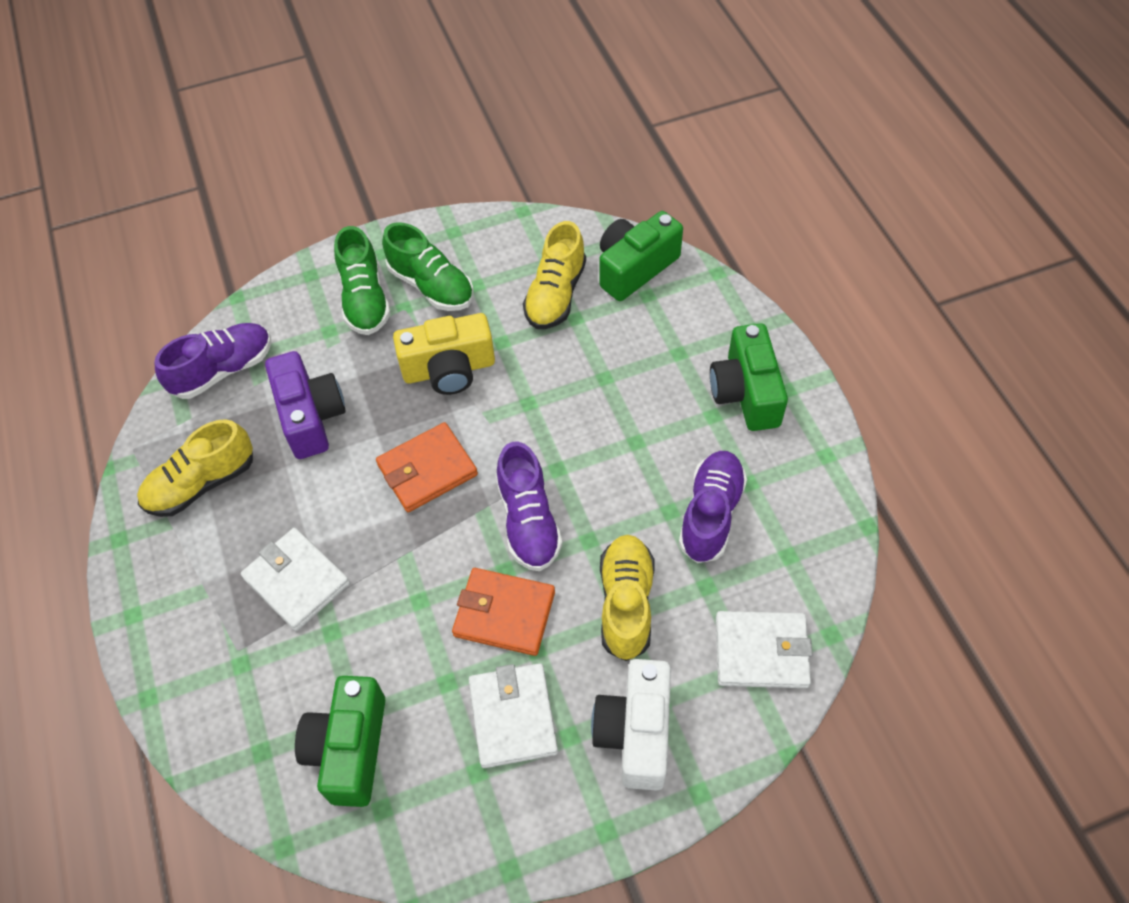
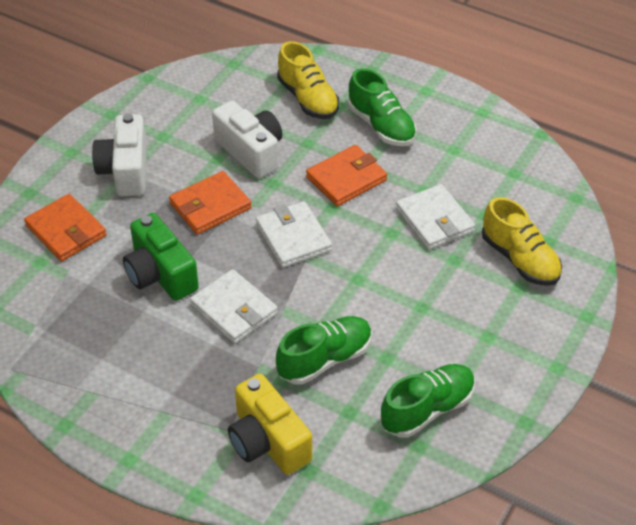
green camera: [295,676,385,807] [599,211,683,301] [710,323,788,431] = 3 -> [123,213,199,301] = 1
green shoe: [334,226,391,335] [382,222,474,311] = 2 -> [276,316,372,385] [348,68,417,146] [381,364,475,438] = 3
orange wallet: [376,422,478,512] [452,568,555,656] = 2 -> [24,194,107,261] [169,171,252,235] [306,145,387,206] = 3
purple camera: [265,351,346,459] = 1 -> none = 0
purple shoe: [154,323,271,399] [496,442,562,571] [679,451,747,563] = 3 -> none = 0
white camera: [591,659,671,791] = 1 -> [92,114,147,196] [212,101,282,178] = 2
yellow shoe: [137,419,253,517] [523,221,586,329] [600,535,655,661] = 3 -> [277,41,339,119] [482,197,562,286] = 2

